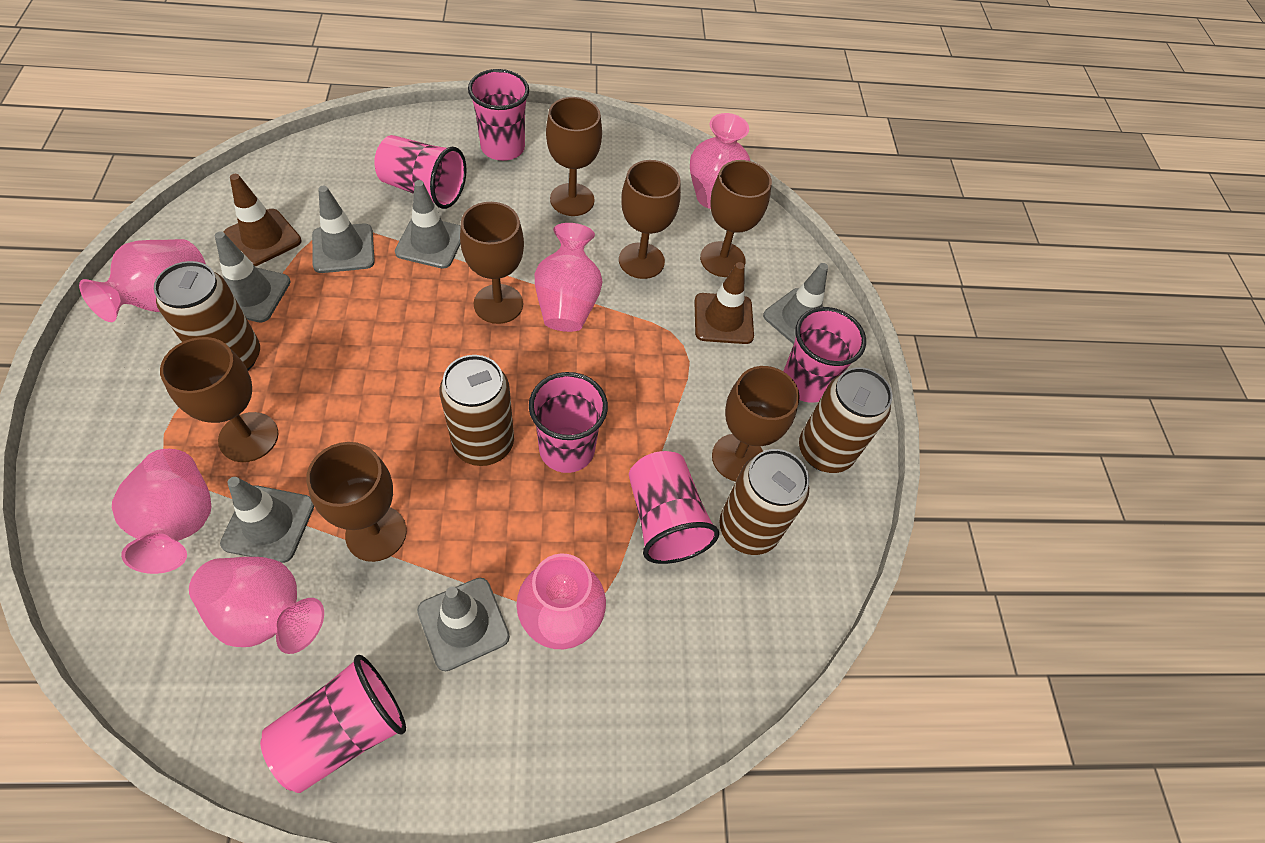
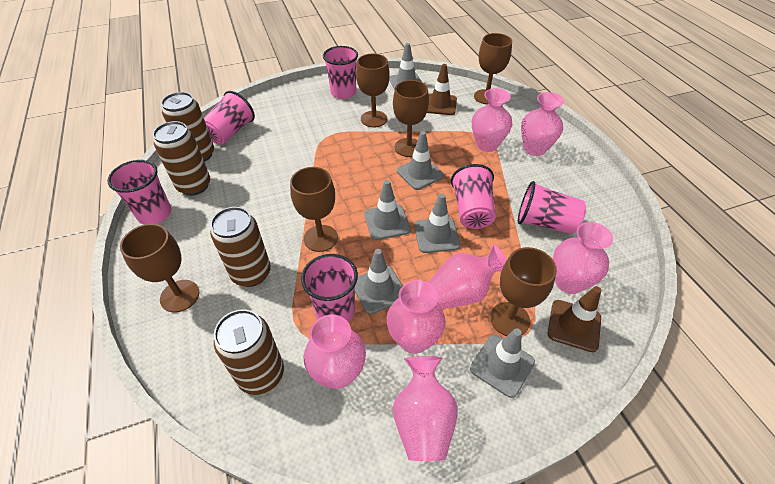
brown goblet: [160,337,278,462] [306,442,407,562] [460,202,524,324] [546,97,602,216] [619,160,681,279] [700,160,772,277] [712,366,800,481] = 7 -> [120,224,199,312] [290,167,338,252] [356,54,390,127] [393,80,429,157] [474,33,512,104] [490,247,557,336] = 6
pink vase: [79,239,206,322] [112,449,211,574] [189,557,324,654] [517,554,606,649] [535,223,602,332] [690,113,750,209] = 6 -> [304,315,366,389] [387,280,446,354] [393,356,458,461] [428,244,507,309] [472,88,512,152] [521,92,564,156] [553,222,613,294] = 7

